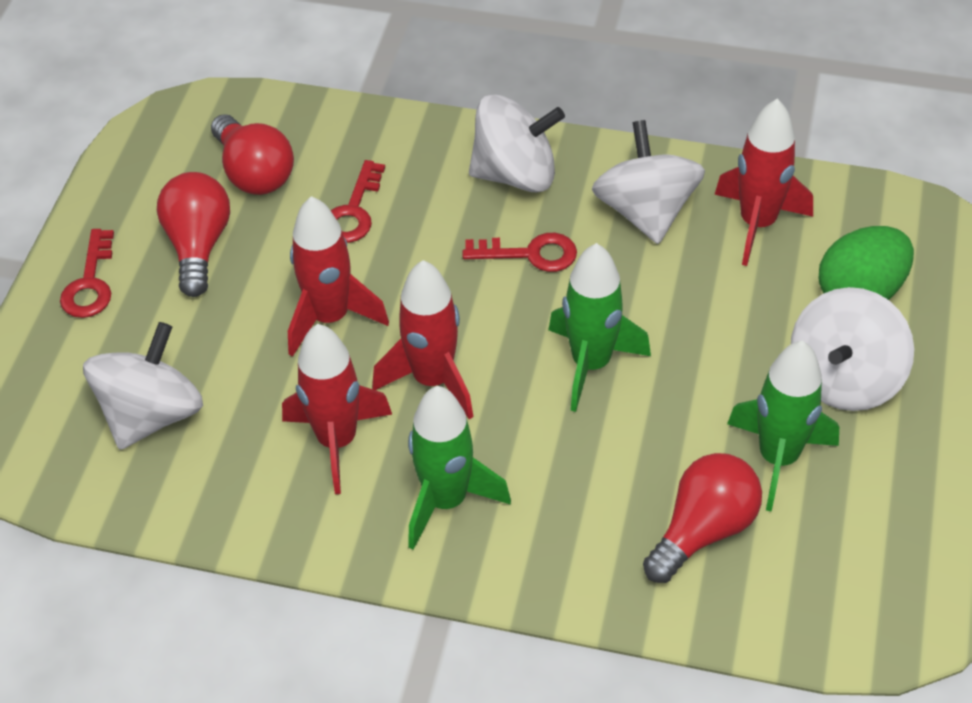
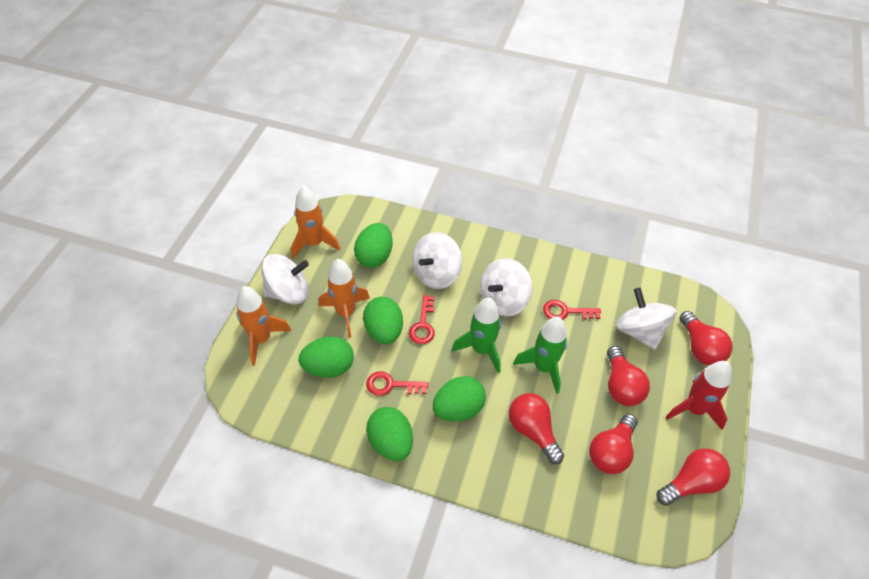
green egg: [818,226,914,300] = 1 -> [298,336,354,378] [354,223,392,268] [363,297,403,344] [366,407,413,461] [433,376,486,422] = 5
green rocket: [408,386,511,550] [548,243,651,412] [727,341,839,512] = 3 -> [452,298,501,373] [513,317,568,394] = 2
orange rocket: none = 0 -> [236,286,291,366] [291,186,340,259] [319,259,370,338] = 3
red light bulb: [157,172,230,297] [211,114,294,195] [643,453,762,583] = 3 -> [509,393,564,464] [589,414,638,474] [607,346,650,406] [656,448,730,506] [680,311,733,366] = 5
red rocket: [282,324,392,494] [288,196,389,357] [372,260,474,420] [714,99,813,266] = 4 -> [665,361,732,430] = 1

